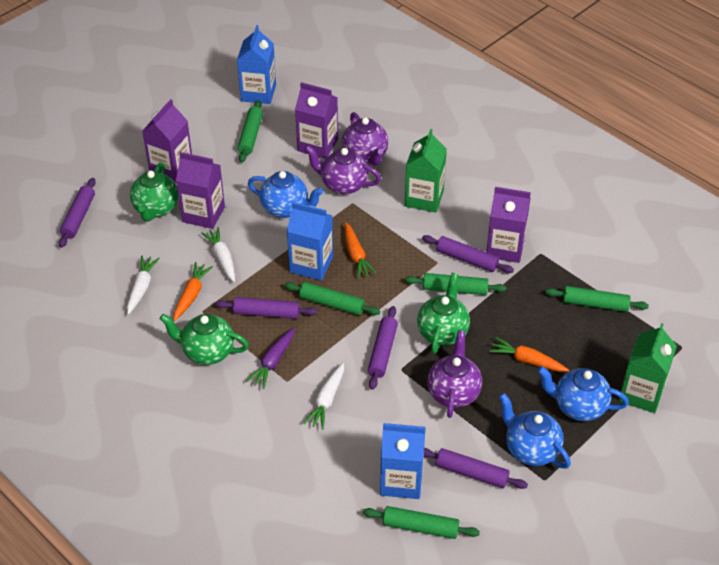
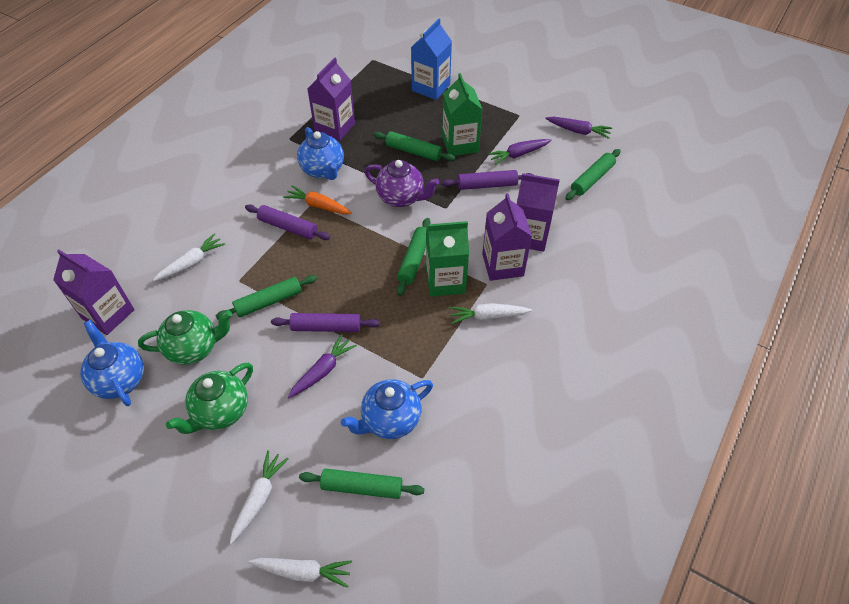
blue carton: [237,25,276,104] [287,202,333,281] [380,423,426,499] = 3 -> [411,19,452,100] = 1
green teapot: [130,162,178,222] [160,314,249,365] [417,273,470,354] = 3 -> [138,310,232,365] [166,363,253,434] = 2
orange carrot: [173,262,213,321] [345,222,377,278] [489,337,569,372] = 3 -> [283,185,352,214] = 1
purple carrot: [246,328,295,389] = 1 -> [288,334,357,398] [487,139,551,165] [545,116,612,139] = 3
purple rolling pin: [59,178,96,248] [215,297,318,319] [368,306,398,390] [422,235,514,273] [424,448,528,489] = 5 -> [245,205,330,240] [271,313,380,332] [442,170,533,190] = 3
purple teapot: [305,145,381,195] [342,112,388,166] [427,330,482,418] = 3 -> [364,160,439,207] = 1
white carrot: [127,255,160,315] [201,227,235,282] [303,363,344,430] = 3 -> [153,234,225,281] [230,450,289,544] [248,558,352,588] [449,303,532,324] = 4

